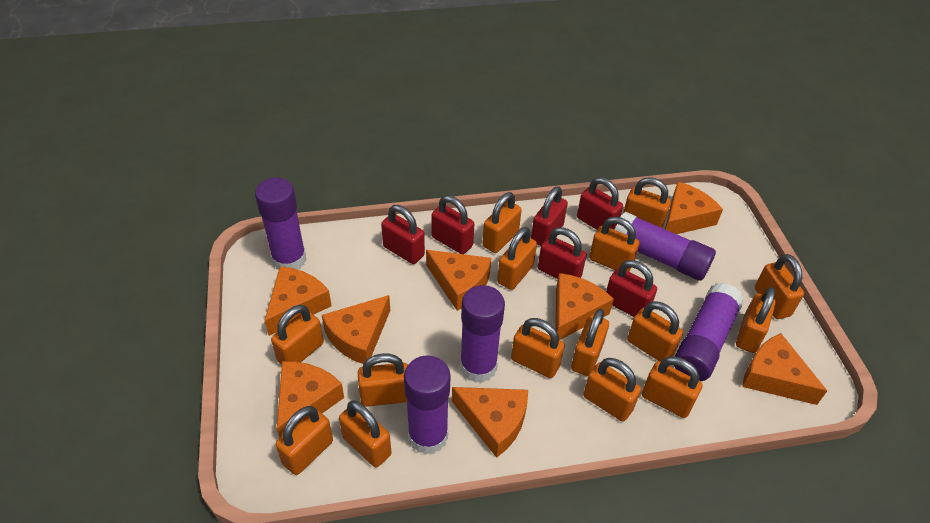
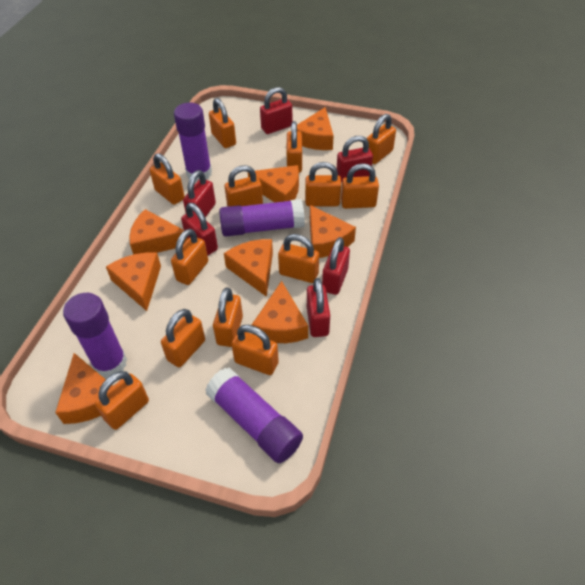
orange padlock: [271,305,324,365] [276,406,333,475] [339,400,392,467] [358,354,408,407] [482,192,522,253] [497,227,537,290] [511,318,565,378] [571,309,609,376] [583,358,641,422] [589,217,640,271] [623,177,671,228] [627,301,683,362] [642,356,702,418] [736,287,776,353] [755,254,804,319] = 15 -> [95,371,149,430] [150,153,185,205] [161,309,205,367] [171,229,208,285] [209,98,236,148] [213,288,243,347] [225,165,263,206] [231,325,279,375] [278,234,319,283] [287,121,302,173] [305,162,341,206] [341,163,379,209] [367,114,396,164] = 13
purple glue stick: [255,178,306,270] [404,355,451,455] [460,285,505,383] [615,212,716,281] [674,283,744,381] = 5 -> [63,293,127,378] [174,103,212,182] [206,368,303,463] [219,199,305,236] = 4

